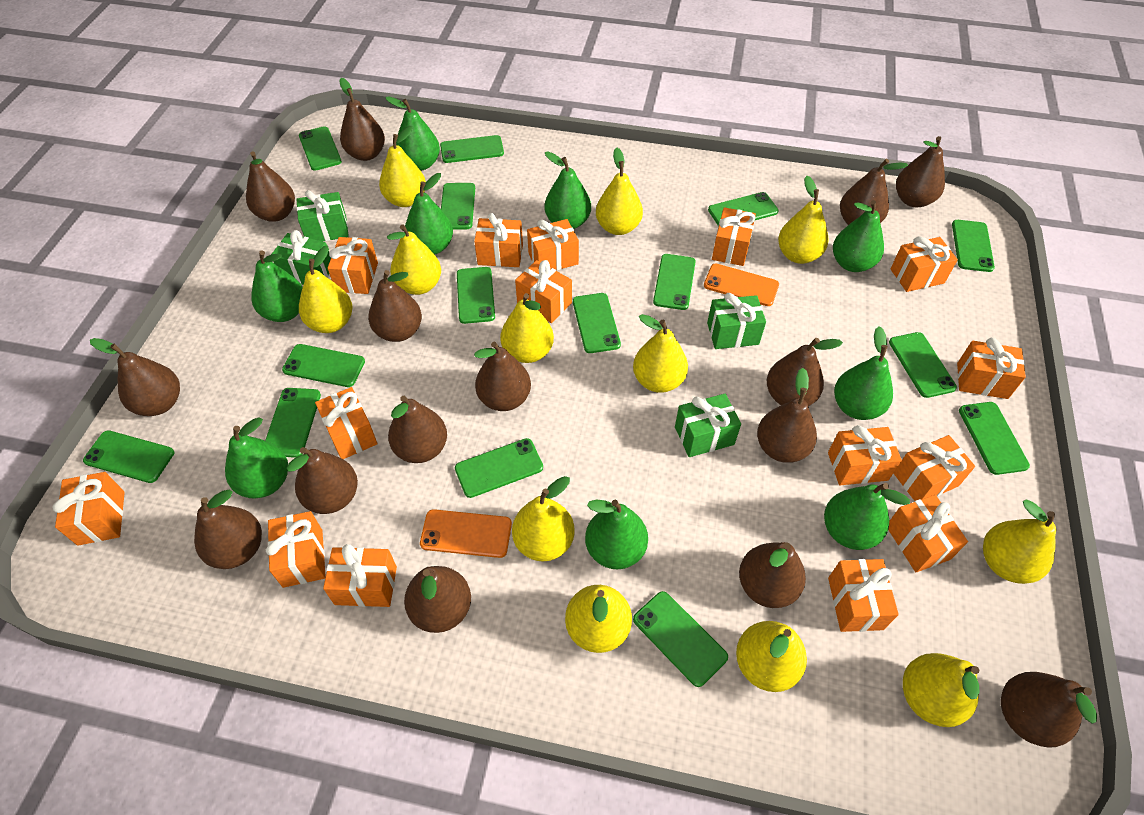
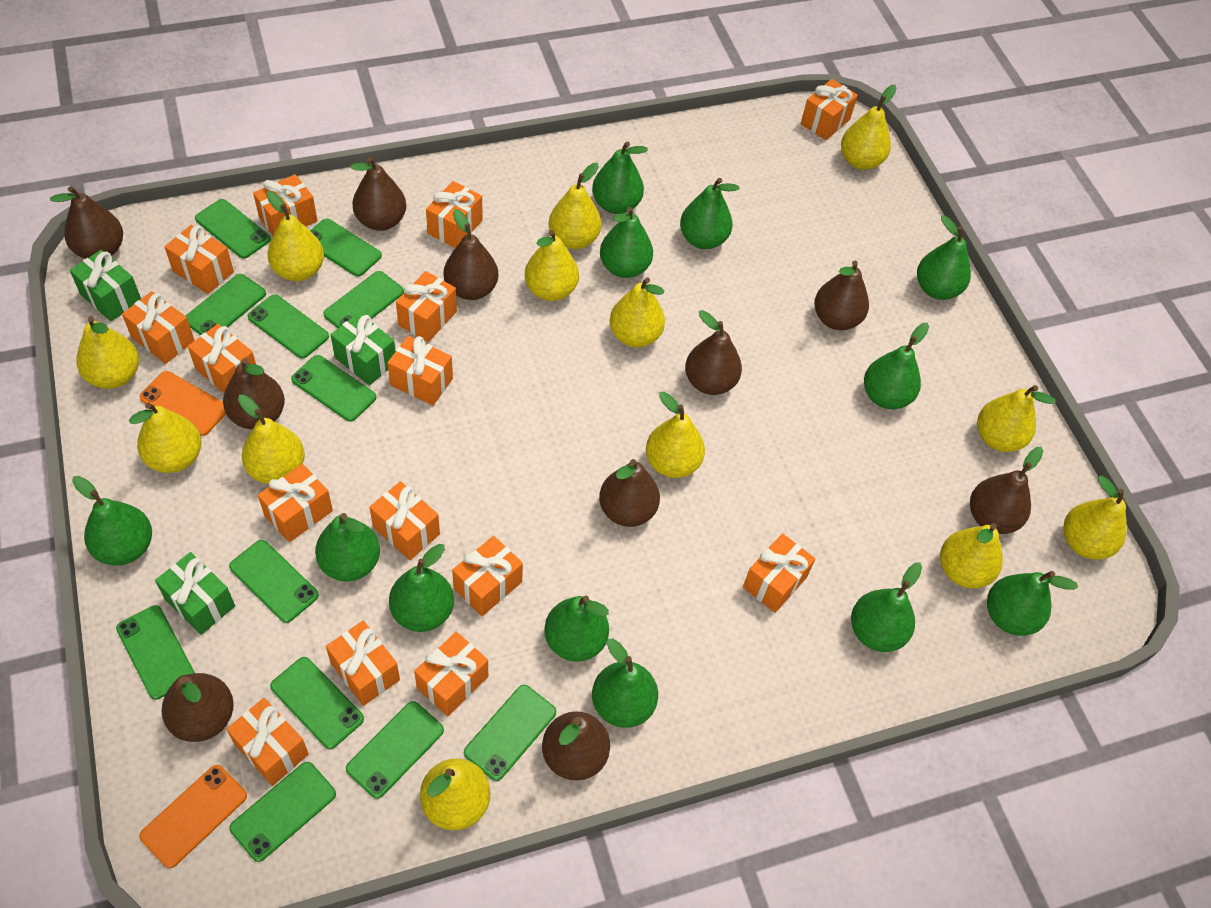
brown pear: [90,338,180,416] [194,489,262,569] [246,151,295,222] [287,447,358,514] [339,78,385,161] [368,270,422,342] [388,396,447,463] [404,566,471,633] [474,342,531,411] [739,542,806,608] [757,368,817,463] [767,338,843,406] [840,159,908,225] [896,136,945,207] [1001,672,1097,748] = 15 -> [50,186,123,259] [162,673,234,742] [223,358,285,429] [350,157,406,231] [444,209,499,300] [542,711,610,780] [599,459,660,527] [685,310,742,395] [814,261,869,330] [970,447,1043,534] = 10
green gift: [271,230,331,285] [296,190,349,242] [675,394,741,457] [707,293,766,349] = 4 -> [70,250,141,321] [155,552,235,635] [331,313,396,385] = 3
green pear: [225,417,288,498] [251,251,303,322] [385,96,440,171] [405,173,453,255] [545,152,591,229] [585,500,648,569] [824,483,910,550] [833,200,884,272] [834,326,893,420] = 9 -> [72,476,152,566] [315,513,380,582] [389,544,454,632] [544,595,609,662] [592,141,648,214] [592,638,658,728] [600,207,653,278] [680,178,740,249] [851,562,922,652] [864,323,929,409] [917,215,971,300] [987,571,1078,636] = 12
green phone: [83,430,174,483] [265,388,321,458] [282,344,365,387] [299,126,342,171] [440,135,504,163] [441,183,475,230] [455,438,543,498] [457,267,495,324] [573,293,621,353] [633,591,728,687] [653,254,696,310] [708,192,779,226] [889,332,957,398] [952,220,995,272] [959,402,1030,475] = 15 -> [116,605,195,700] [186,274,266,335] [195,199,271,259] [229,540,319,623] [229,762,336,862] [248,294,329,359] [270,657,364,749] [291,355,376,422] [310,219,382,277] [323,271,404,328] [346,701,444,799] [464,685,556,781] = 12
yellow pear: [299,246,352,333] [379,126,426,207] [387,225,441,295] [500,293,554,363] [512,476,575,562] [565,585,632,653] [596,148,643,235] [633,314,688,393] [736,621,807,692] [778,176,828,264] [903,653,980,727] [983,499,1056,584] = 12 -> [77,316,139,389] [129,403,202,473] [238,395,305,484] [266,191,324,281] [420,758,490,830] [525,230,579,301] [549,163,601,249] [610,277,665,347] [646,392,705,478] [841,85,897,170] [940,523,1003,589] [977,385,1056,452] [1063,476,1127,560] = 13

